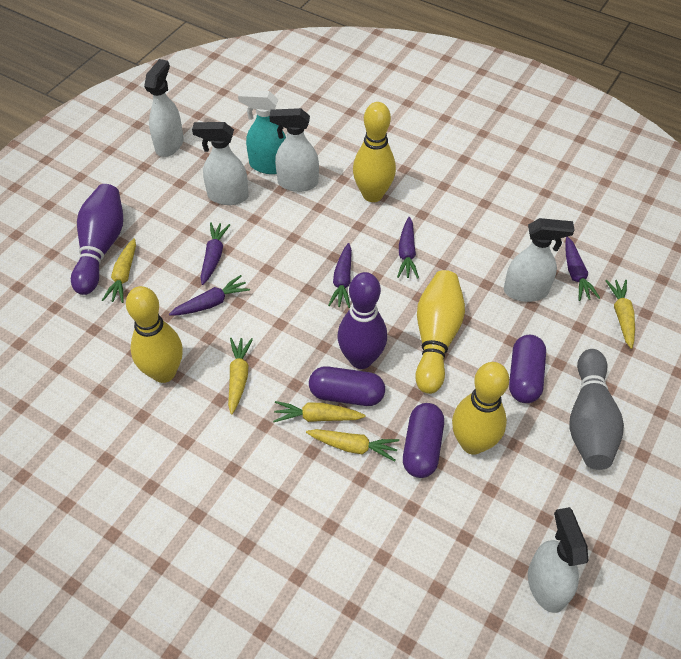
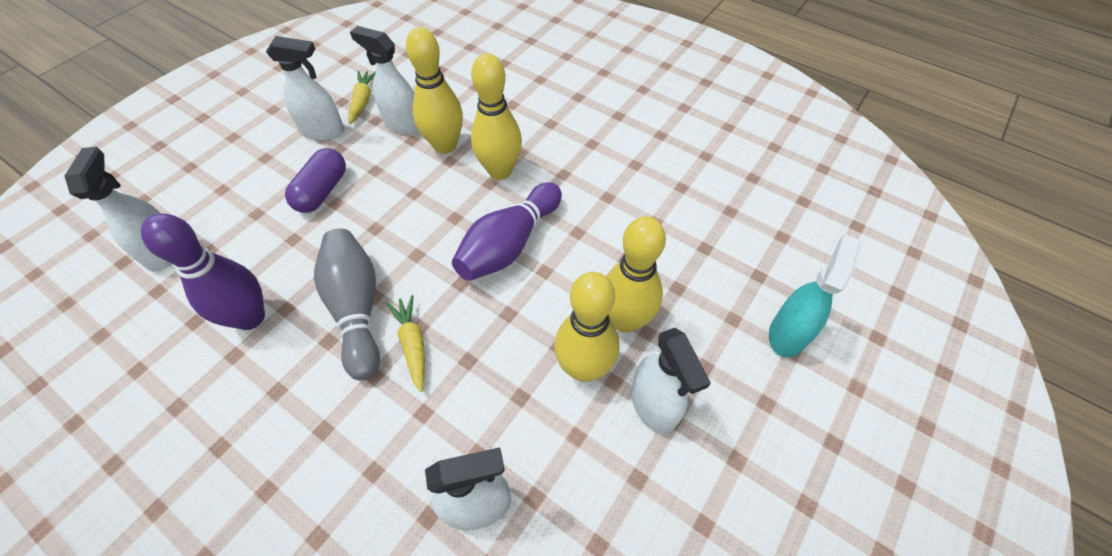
purple capsule: [309,366,385,406] [403,403,444,478] [509,335,546,403] = 3 -> [285,148,346,213] = 1
purple carrot: [169,275,250,316] [200,222,230,285] [328,243,352,308] [397,217,419,279] [565,237,600,301] = 5 -> none = 0
yellow carrot: [102,238,136,303] [228,338,253,414] [273,401,366,422] [306,429,399,462] [605,280,635,349] = 5 -> [348,71,376,124] [386,295,425,392] = 2

